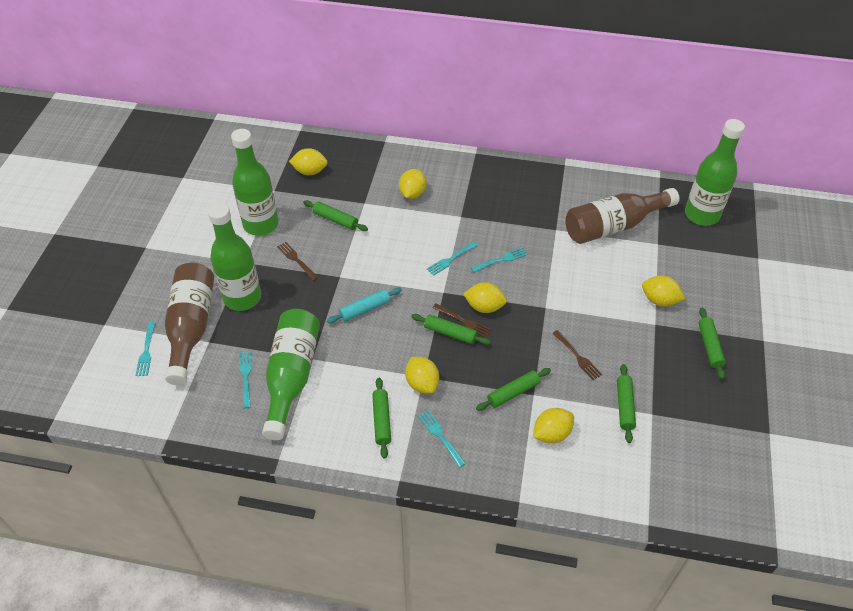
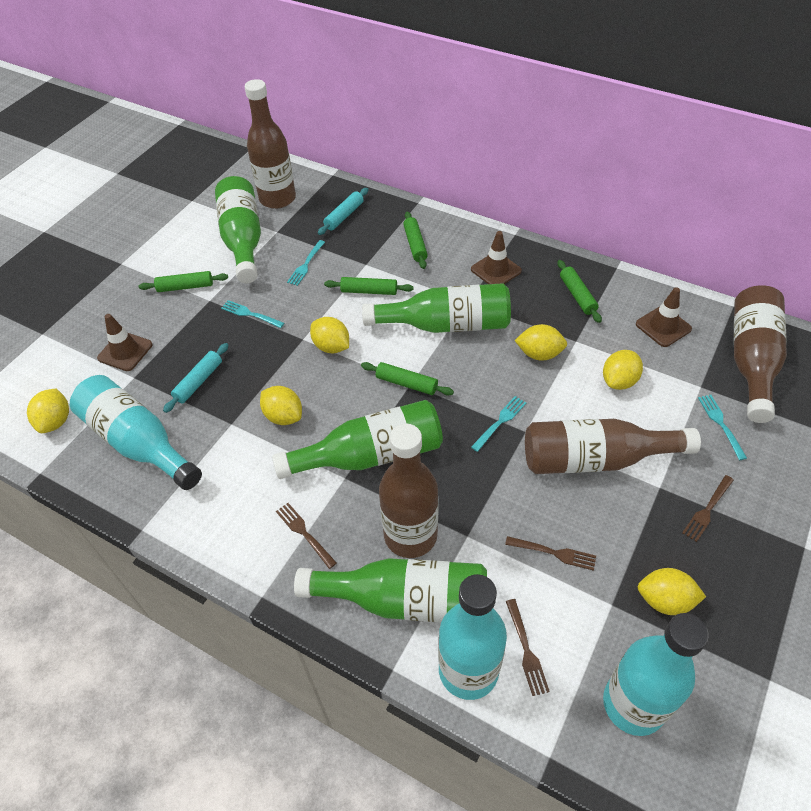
brown bottle: [165,263,214,385] [565,188,680,244] = 2 -> [245,79,296,209] [379,424,439,558] [525,419,701,474] [734,285,787,423] = 4
brown fork: [277,242,318,281] [433,304,492,338] [552,330,602,380] = 3 -> [276,503,337,569] [505,536,596,571] [506,599,550,696] [682,475,734,542] = 4
brown traffic cone: none = 0 -> [97,314,152,371] [471,231,522,284] [636,287,692,347] = 3
green rolling pin: [303,200,368,231] [372,378,391,459] [411,314,491,345] [476,368,551,411] [617,364,636,443] [698,308,726,379] = 6 -> [138,271,228,292] [324,277,414,295] [361,362,454,395] [403,211,428,269] [558,260,602,323] = 5
turquoise bottle: none = 0 -> [70,375,202,490] [438,574,507,700] [603,613,709,736] = 3
turquoise fork: [135,321,156,376] [239,351,252,409] [418,410,466,467] [427,241,478,276] [471,247,528,272] = 5 -> [221,300,284,328] [287,240,325,286] [471,396,526,452] [698,395,747,460] = 4
turquoise rolling pin: [327,287,402,323] = 1 -> [163,343,229,413] [318,188,368,235] = 2

